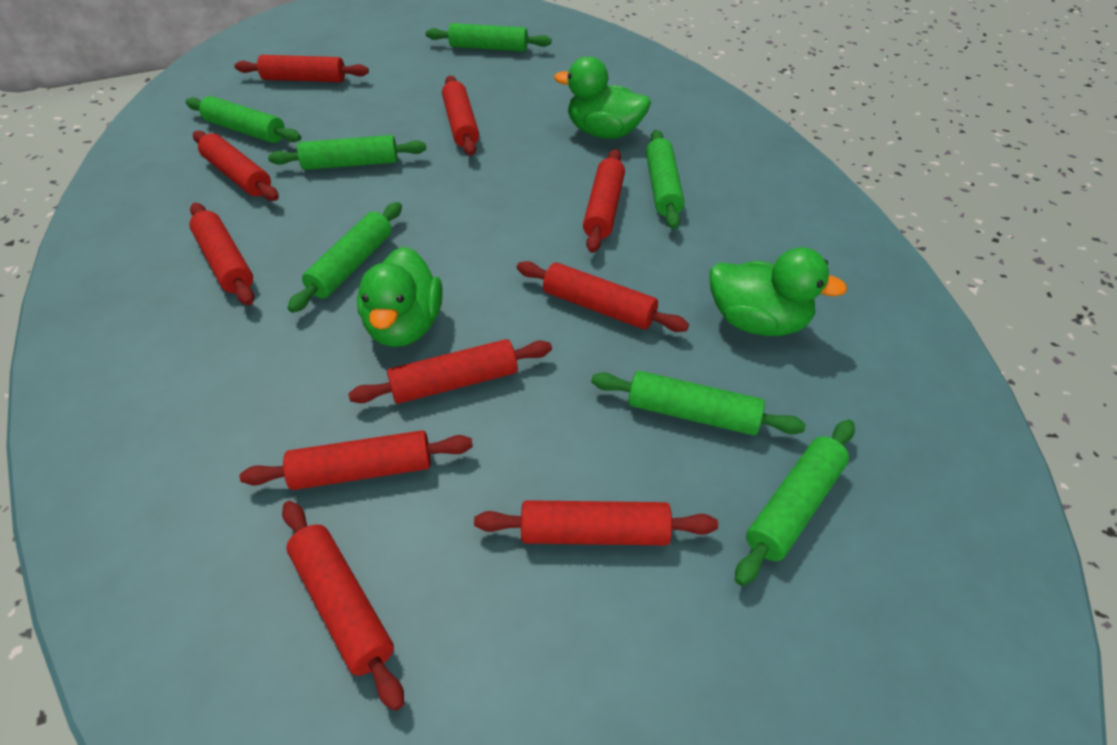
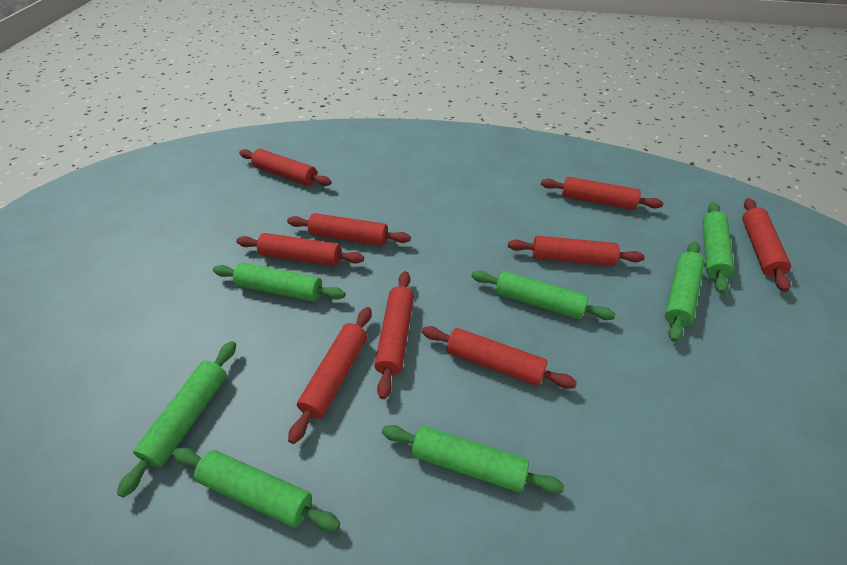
green duck: [357,246,443,347] [554,56,651,139] [710,247,847,336] = 3 -> none = 0
red rolling pin: [189,203,254,305] [193,130,279,201] [235,55,369,82] [240,430,473,490] [282,501,404,711] [348,339,552,404] [442,76,479,156] [474,500,718,546] [517,261,689,332] [583,149,625,253] = 10 -> [236,233,364,267] [239,149,332,186] [287,213,411,246] [288,307,372,444] [374,271,414,399] [422,326,577,389] [508,235,645,266] [541,177,663,210] [742,198,791,292] = 9

